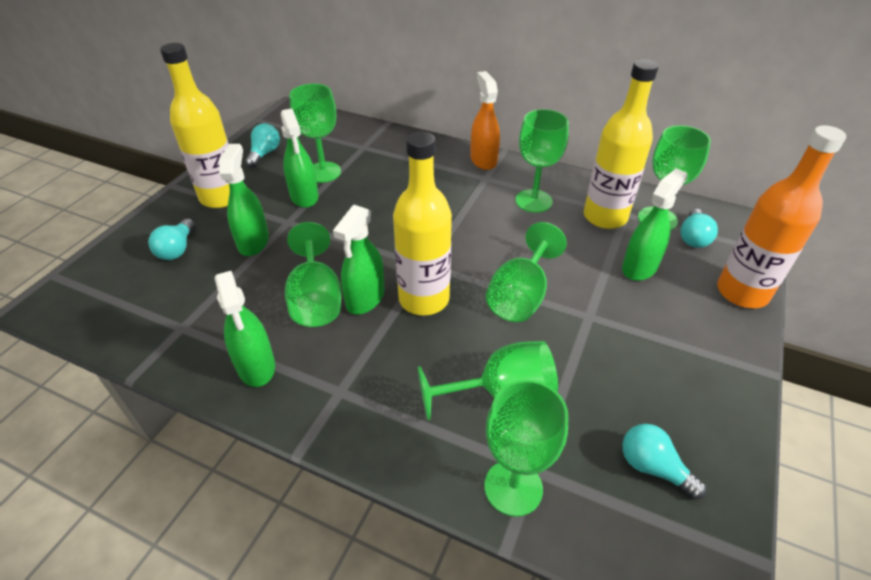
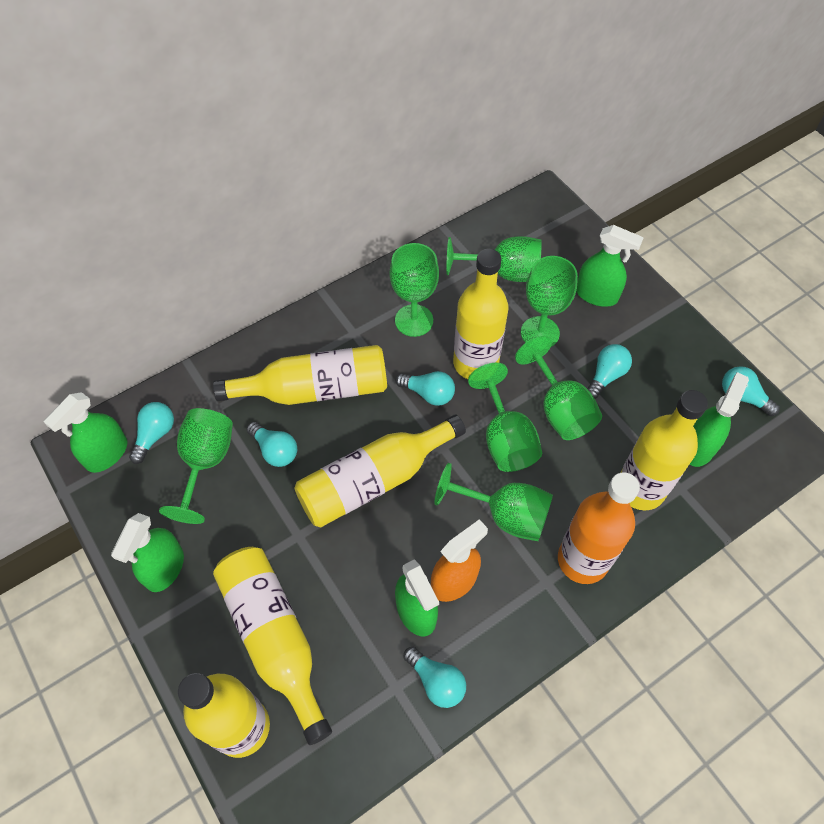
turquoise light bulb: [148,219,195,260] [245,123,280,168] [622,424,707,500] [680,209,718,248] = 4 -> [129,402,174,464] [247,422,297,467] [395,371,455,406] [403,647,466,708] [588,344,632,399] [722,366,780,416] = 6
yellow bottle: [160,43,230,208] [393,132,452,315] [584,59,659,229] = 3 -> [178,673,270,758] [213,345,387,405] [213,547,332,745] [295,414,466,527] [453,249,508,379] [620,390,708,510] = 6

